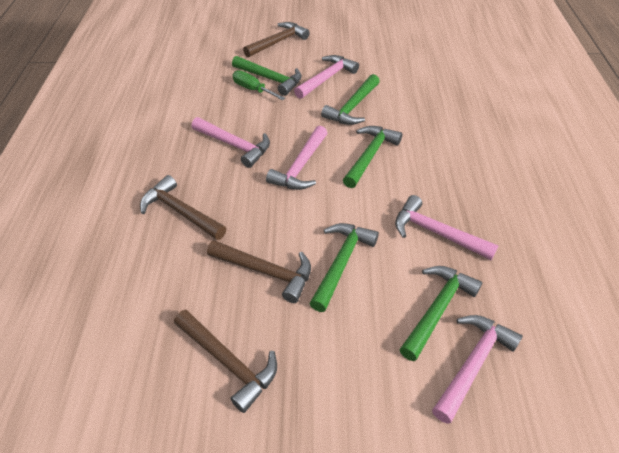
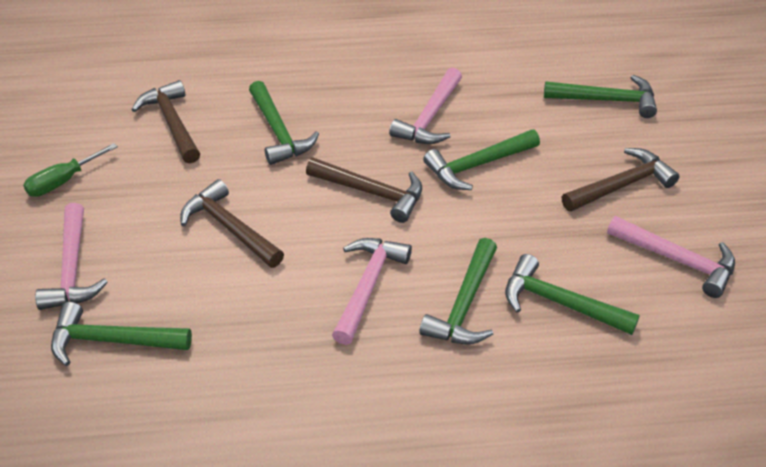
green hammer: [232,56,302,96] [309,223,379,312] [321,74,380,125] [343,126,402,188] [400,266,483,361] = 5 -> [51,302,192,366] [249,81,319,165] [419,238,497,345] [423,129,540,190] [505,254,640,335] [544,75,657,118] = 6
pink hammer: [192,117,270,168] [266,126,327,190] [294,55,359,99] [395,195,498,260] [432,315,523,424] = 5 -> [35,203,108,310] [332,238,412,345] [389,68,462,144] [607,216,735,298] = 4

